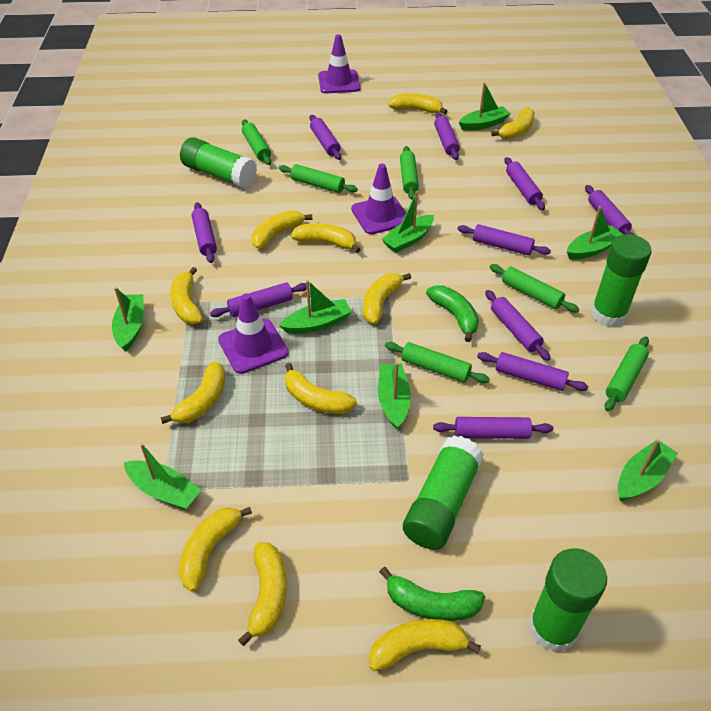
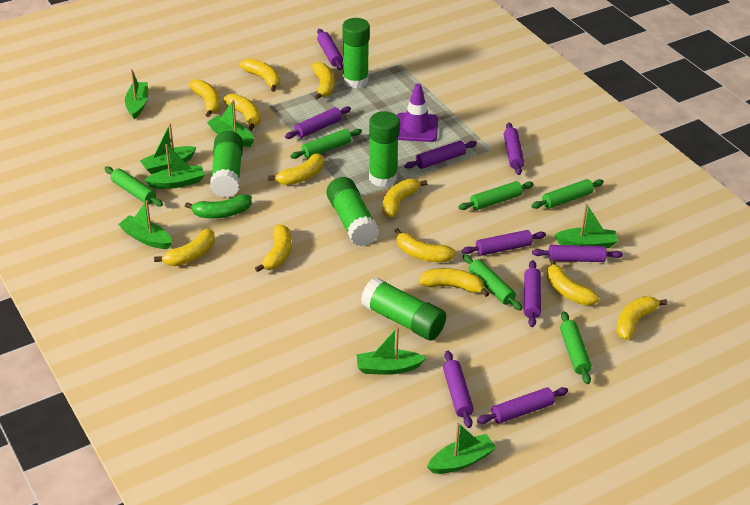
green banana: [379,567,485,621] [426,285,479,342] = 2 -> [185,194,252,218] = 1
green glue stick: [180,137,257,188] [403,435,484,550] [529,548,607,652] [591,234,652,327] = 4 -> [210,131,243,198] [327,177,379,246] [342,18,370,88] [361,277,446,341] [369,111,400,187] = 5
purple rolling pin: [192,202,217,263] [210,283,307,317] [309,115,341,160] [433,417,554,439] [434,112,460,160] [458,224,551,255] [477,352,588,391] [485,290,551,361] [504,157,545,210] [585,185,634,235] = 10 -> [285,106,351,139] [317,29,343,70] [404,141,477,169] [443,351,474,428] [462,230,546,256] [477,387,568,424] [504,123,524,175] [524,260,541,327] [532,245,623,262] = 9
purple traffic cone: [218,293,289,374] [318,34,360,93] [351,164,406,234] = 3 -> [397,83,438,142] = 1
yellow banana: [160,361,225,424] [170,267,203,324] [178,507,252,592] [238,542,287,646] [252,210,312,249] [285,363,357,414] [291,224,361,253] [363,273,411,324] [369,619,481,671] [388,93,448,114] [491,107,535,140] = 11 -> [154,229,215,266] [189,79,220,117] [223,94,261,131] [240,58,280,92] [255,224,291,272] [268,153,324,185] [312,62,335,100] [382,179,427,217] [395,228,456,262] [419,268,489,297] [547,259,600,306] [616,296,667,340] = 12

